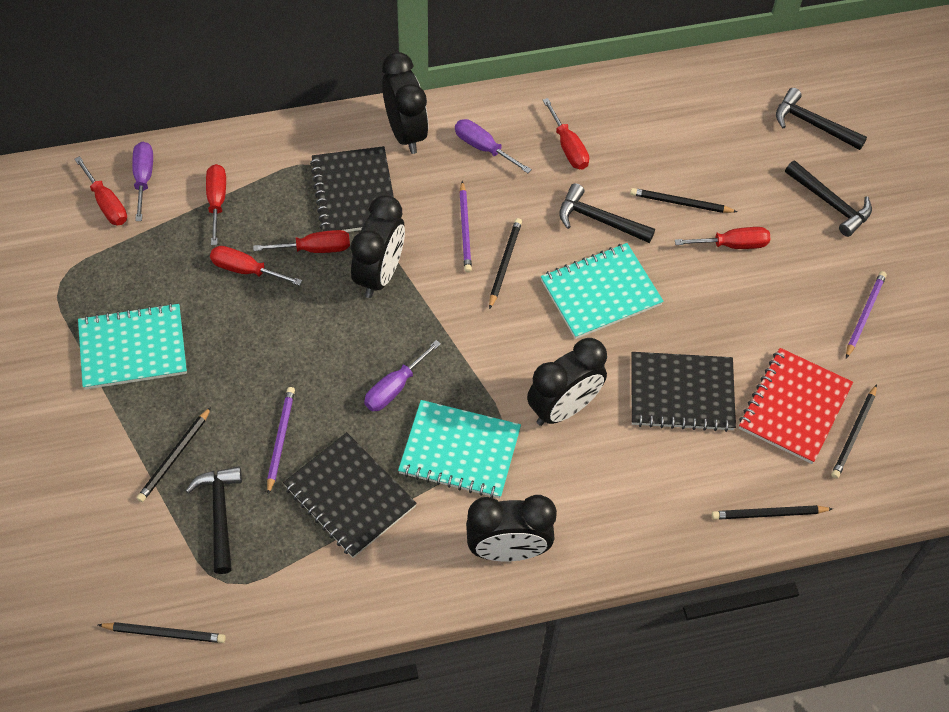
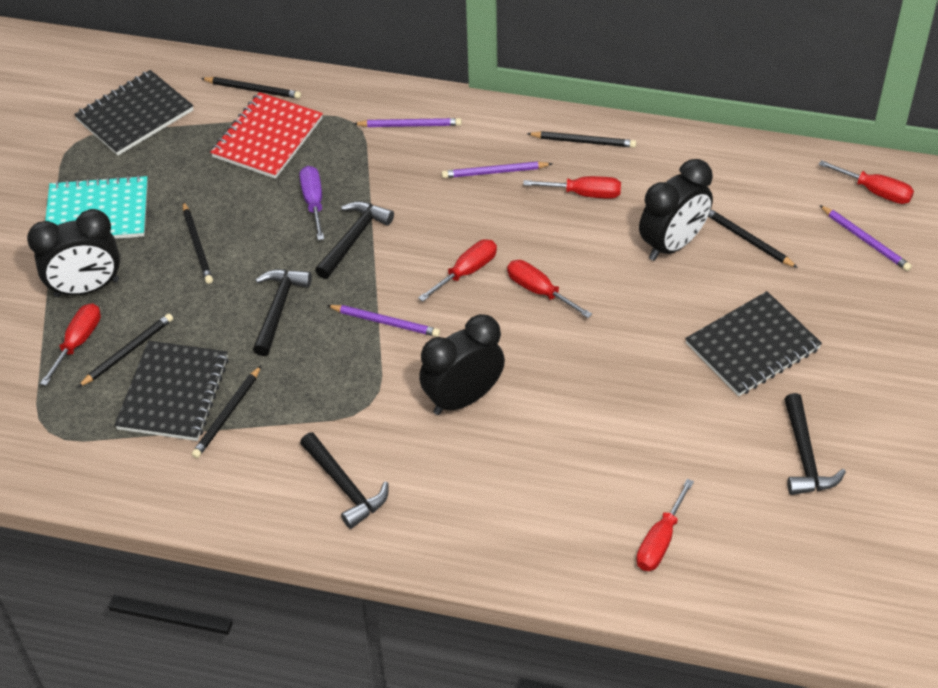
black clock: [351,195,405,298] [382,52,429,154] [466,495,557,561] [527,338,607,426] = 4 -> [27,209,120,297] [419,314,505,415] [639,159,713,261] = 3
purple pencil: [267,387,295,495] [459,181,472,272] [846,271,887,358] = 3 -> [327,305,440,337] [353,118,462,127] [442,162,552,178] [820,205,912,271] = 4
purple screwdriver: [132,142,153,221] [364,340,441,411] [455,119,532,173] = 3 -> [300,166,324,240] = 1
turquoise notebook: [78,303,187,390] [398,400,521,498] [541,243,664,339] = 3 -> [45,175,148,239] = 1

